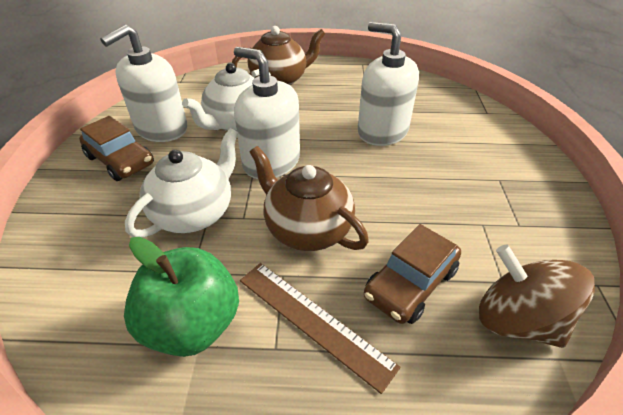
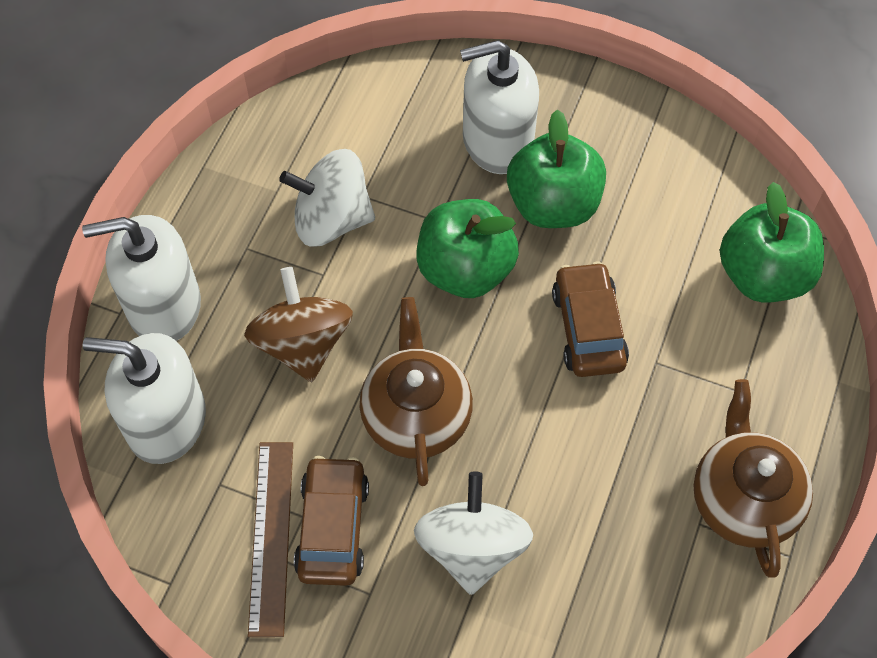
green apple: [124,237,239,357] = 1 -> [416,199,519,298] [507,110,606,228] [720,182,824,303] = 3
white spinning top: none = 0 -> [279,149,375,247] [414,471,533,595] = 2
white teapot: [125,128,238,238] [182,63,271,131] = 2 -> none = 0

